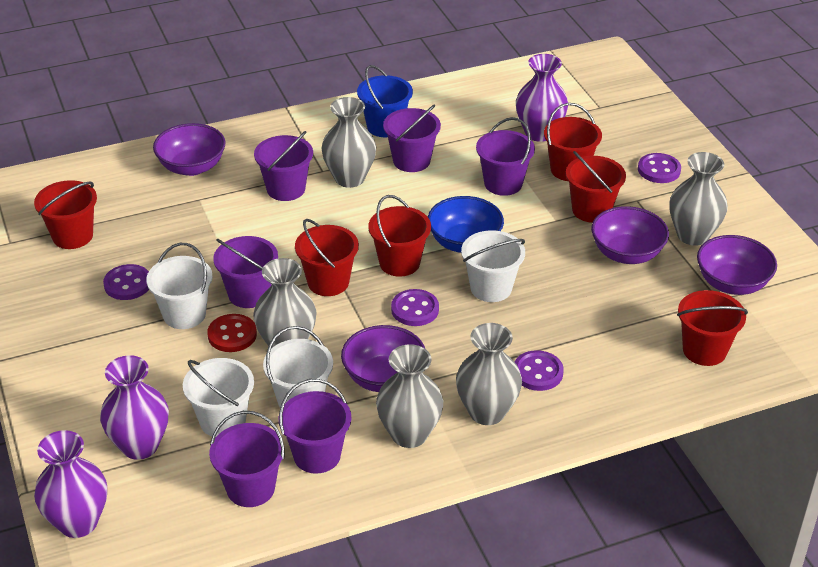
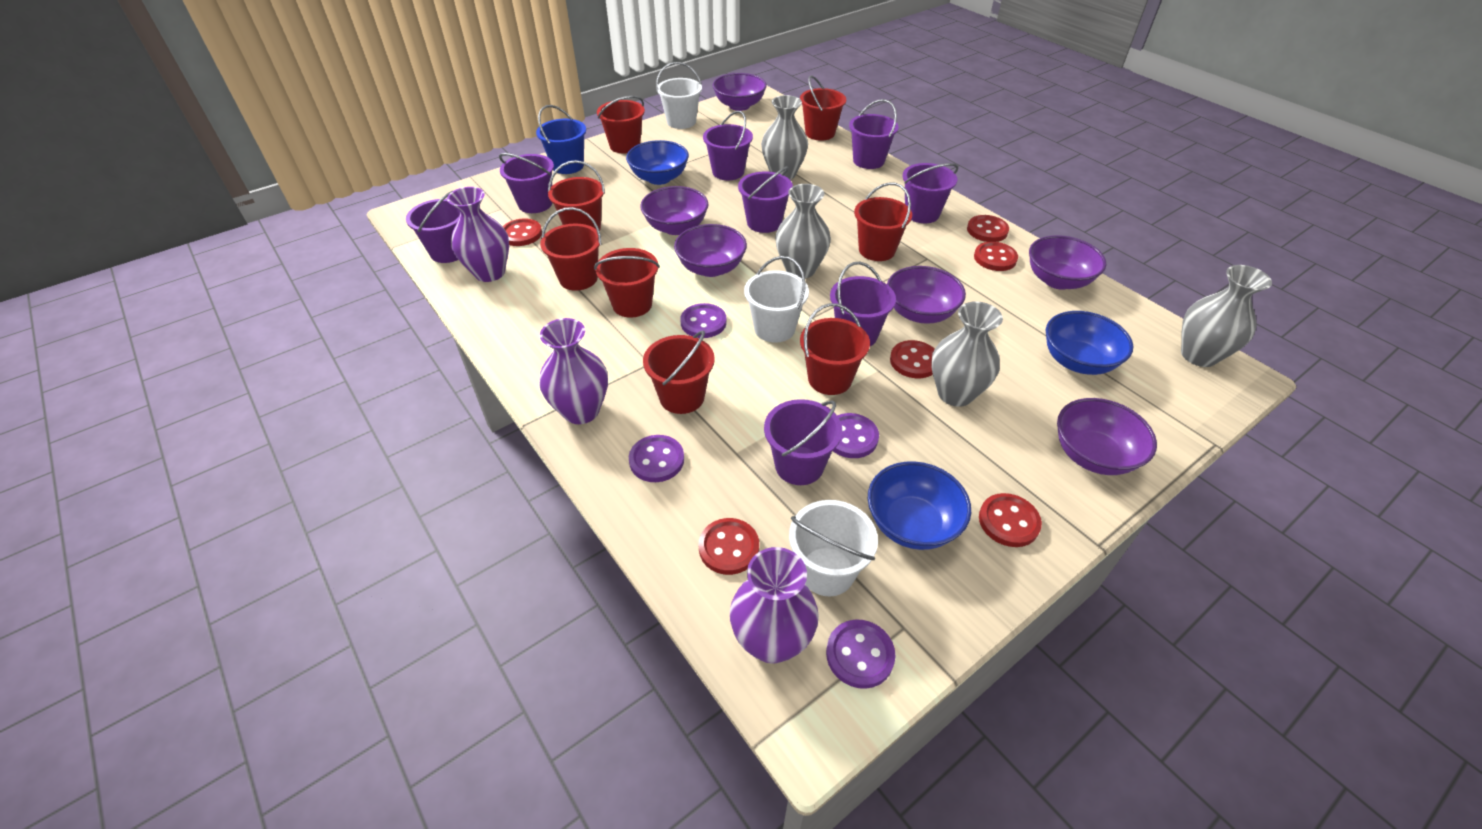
blue bowl: [428,196,504,253] = 1 -> [626,140,689,185] [868,461,971,550] [1046,311,1133,375] = 3
grey vase: [253,258,316,348] [321,97,376,188] [376,344,443,448] [456,323,522,425] [669,152,728,246] = 5 -> [761,95,808,180] [775,184,831,278] [931,301,1003,407] [1181,265,1272,367] = 4
purple bowl: [153,123,225,176] [341,325,425,392] [591,206,669,264] [697,235,777,295] = 4 -> [640,186,708,235] [674,224,747,277] [713,73,767,111] [887,266,966,324] [1029,235,1106,290] [1057,398,1157,475] = 6
purple bucket: [209,411,285,507] [213,236,278,308] [254,131,313,201] [279,379,351,474] [383,104,441,172] [476,117,535,196] = 6 -> [406,191,460,263] [499,153,554,213] [703,111,753,180] [738,166,793,233] [764,399,842,485] [830,262,896,346] [849,99,899,169] [903,163,959,223] = 8
red bucket: [34,180,97,249] [295,219,359,296] [368,195,431,277] [544,103,602,181] [566,151,626,223] [677,290,748,366] = 6 -> [540,207,602,291] [548,160,605,231] [594,248,660,318] [597,96,645,153] [643,331,715,414] [800,76,846,141] [800,303,870,395] [854,182,912,261] = 8
red button: [207,314,257,352] = 1 -> [503,219,542,246] [699,518,759,575] [890,340,935,378] [967,215,1009,242] [974,242,1018,271] [979,493,1042,547] = 6
white bucket: [146,243,213,329] [183,358,254,438] [263,326,333,408] [461,230,525,302] = 4 -> [656,62,702,129] [744,256,809,343] [789,500,878,596] = 3

